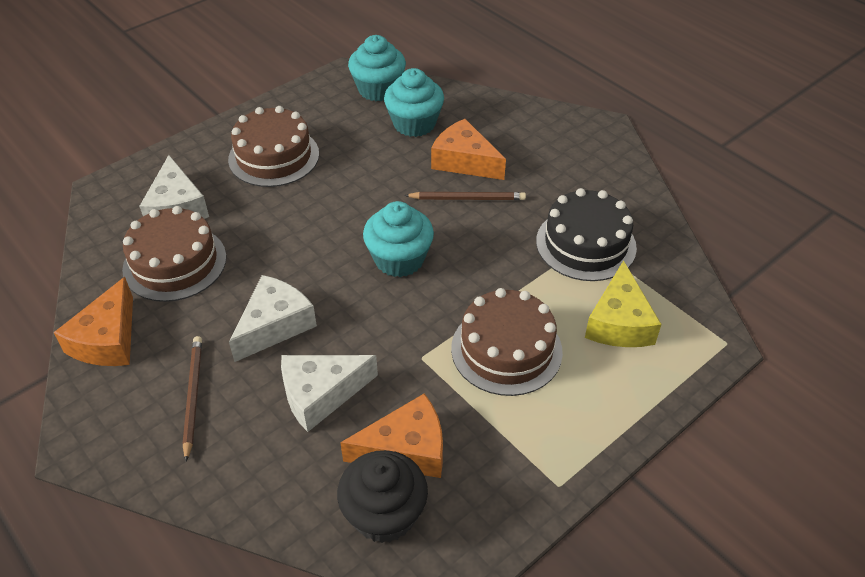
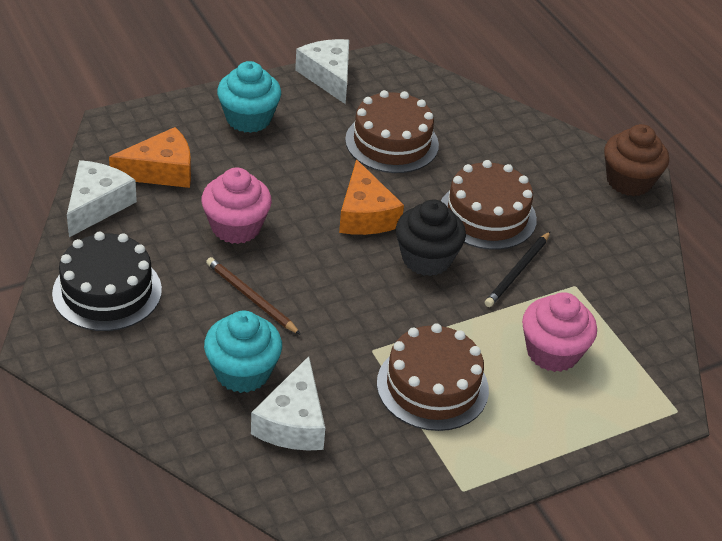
black pencil: none = 0 -> [485,232,550,307] = 1
brown cupcake: none = 0 -> [604,124,669,196] = 1
brown pencil: [183,336,202,462] [404,192,526,200] = 2 -> [206,257,301,335] = 1
orange cheese: [53,277,133,366] [340,393,443,478] [431,119,506,180] = 3 -> [109,127,191,188] [339,159,404,235] = 2
pink cupcake: none = 0 -> [201,168,272,244] [522,292,597,372] = 2
turquoise cupcake: [348,35,406,101] [363,201,434,277] [384,68,444,137] = 3 -> [204,311,282,393] [217,61,281,133] = 2
yellow cheese: [585,260,662,347] = 1 -> none = 0

